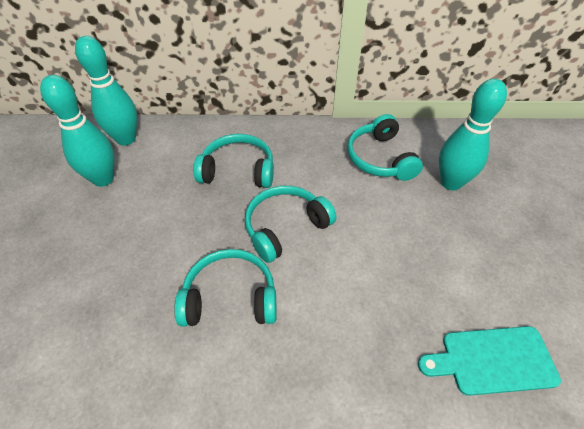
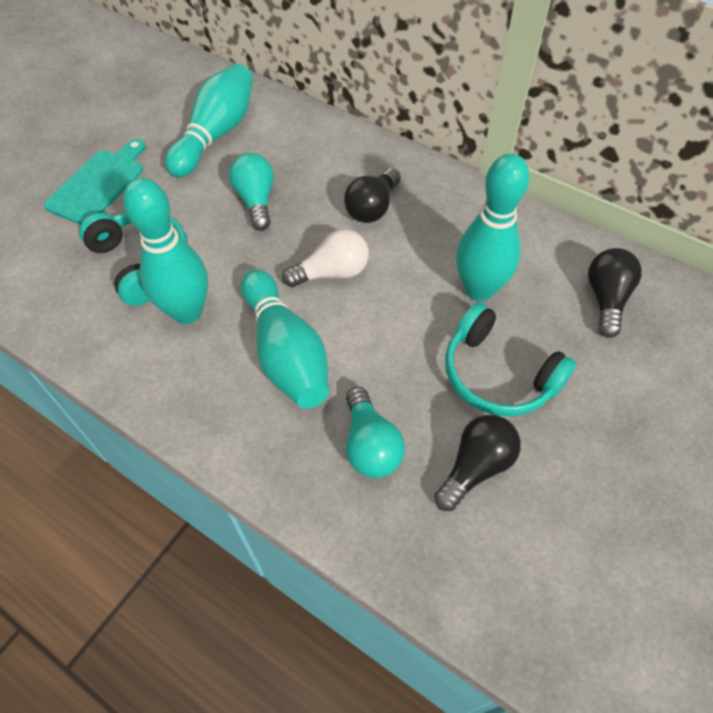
black light bulb: none = 0 -> [344,168,401,223] [434,415,521,511] [588,248,642,338] = 3
turquoise bowling pin: [40,75,114,187] [75,36,137,146] [439,79,507,191] = 3 -> [123,178,208,324] [165,64,253,177] [241,269,329,409] [456,153,530,301] = 4
turquoise headphones: [174,249,277,326] [193,134,274,188] [245,186,336,263] [347,114,423,181] = 4 -> [79,212,188,306] [445,303,577,416] = 2
turquoise light bulb: none = 0 -> [229,153,274,231] [346,387,405,478] = 2
white light bulb: none = 0 -> [282,229,369,287] = 1

